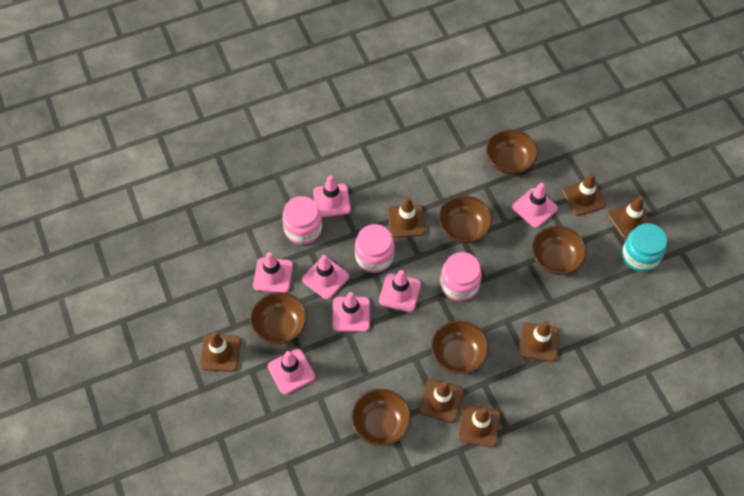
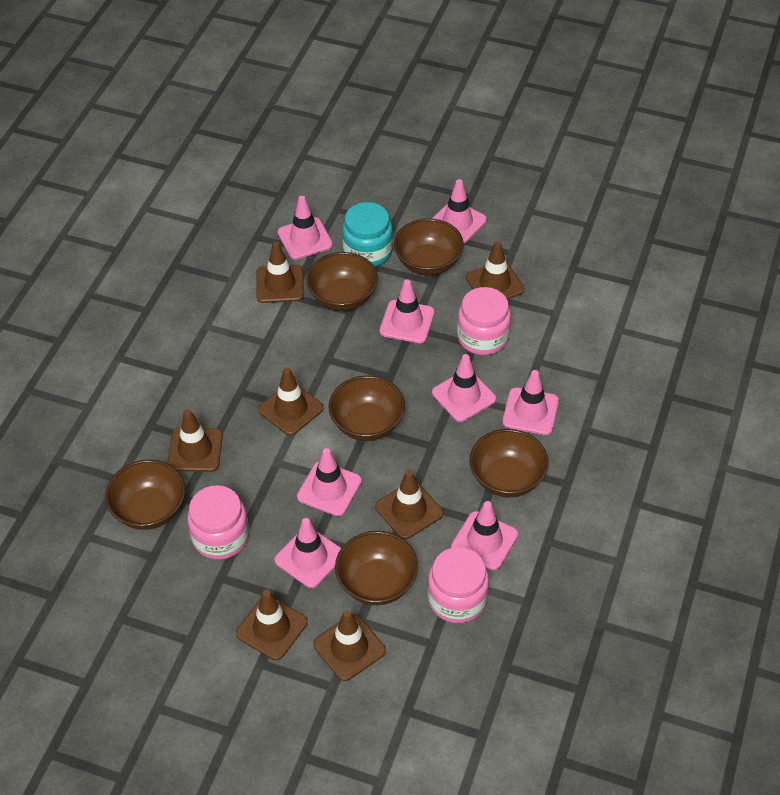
pink traffic cone: [253,252,293,293] [268,349,315,394] [302,255,349,299] [313,175,351,217] [332,292,370,332] [379,270,421,312] [512,183,558,228] = 7 -> [274,518,341,588] [278,196,333,260] [297,448,362,516] [380,279,435,343] [432,179,487,243] [432,354,496,422] [451,501,518,570] [502,370,559,435] = 8

